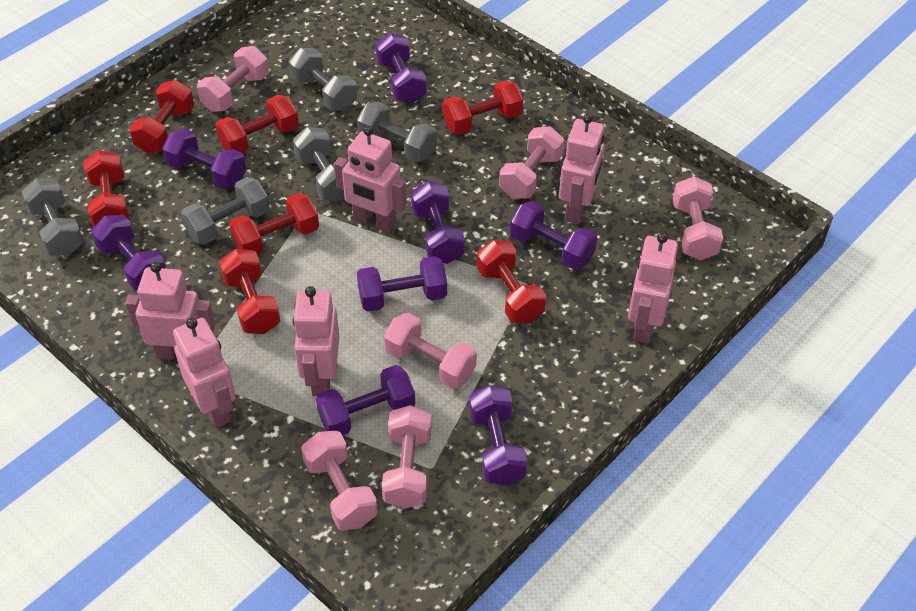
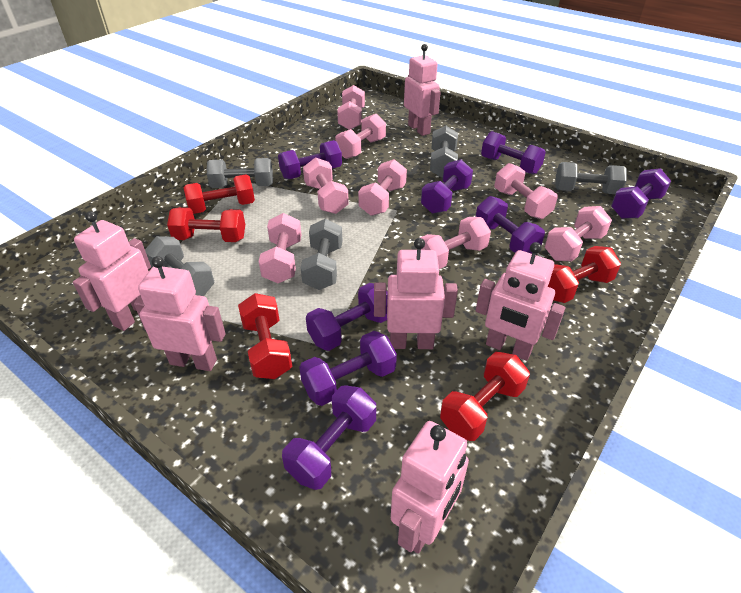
pink dumbbell: [197,46,269,112] [301,431,378,531] [382,405,432,509] [384,313,477,389] [499,126,564,199] [673,176,723,260] = 6 -> [259,213,302,283] [303,157,349,214] [336,114,386,159] [337,85,365,130] [358,159,407,216] [420,217,491,269] [495,163,558,219] [545,206,612,261] = 8
red dumbbell: [83,150,129,227] [129,80,194,154] [215,95,299,153] [219,249,281,334] [229,193,319,254] [443,80,523,135] [477,240,546,323] = 7 -> [167,207,245,242] [183,174,255,214] [238,293,292,379] [440,352,530,441] [548,246,621,303] = 5

